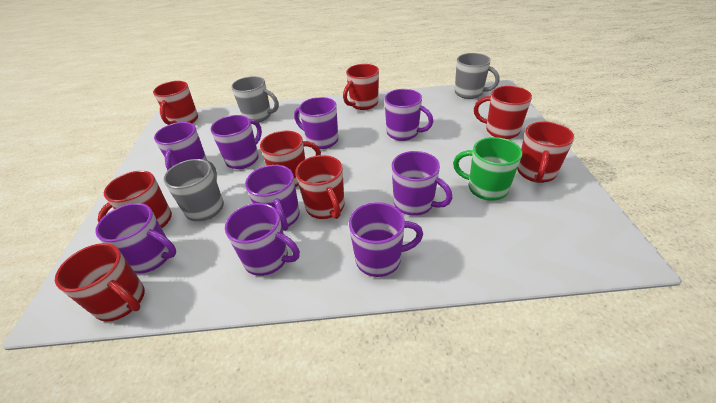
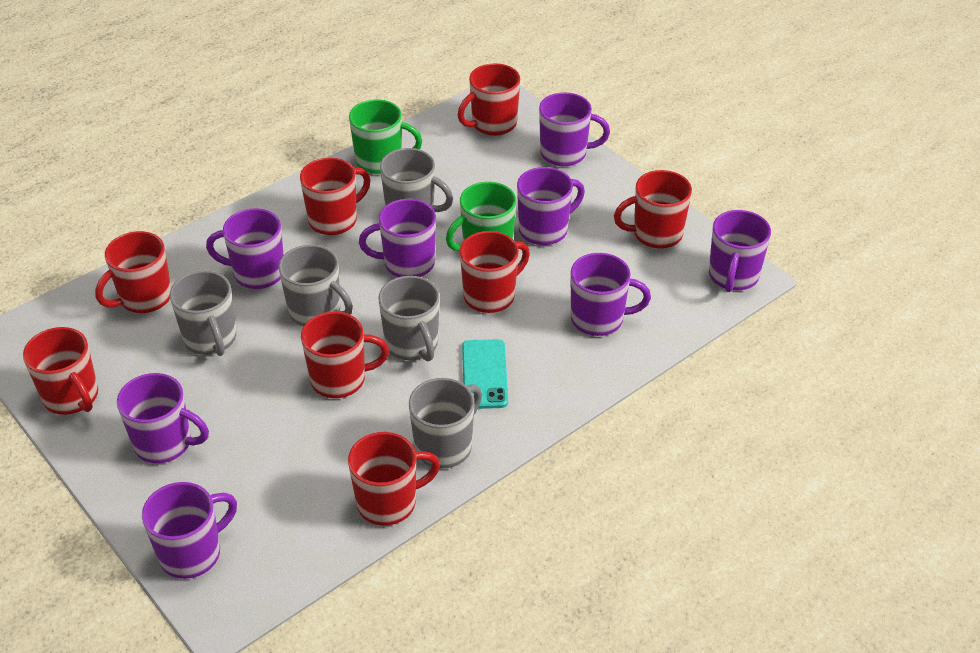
green mug: [453,137,522,201] = 1 -> [349,99,422,174] [446,182,516,251] = 2
grey mug: [163,159,224,221] [231,76,279,122] [455,53,500,99] = 3 -> [170,270,236,356] [279,245,353,326] [378,276,440,361] [380,148,453,212] [409,378,482,468] = 5
purple mug: [95,203,176,274] [154,122,207,171] [210,115,262,169] [225,203,300,276] [245,165,300,231] [294,97,338,149] [349,202,423,277] [384,89,433,141] [392,151,453,216] = 9 -> [117,373,209,463] [142,482,237,579] [206,208,284,289] [359,199,436,277] [517,167,585,245] [539,92,610,166] [570,253,651,336] [709,210,771,292] = 8
turquoise phone: none = 0 -> [462,339,508,409] = 1

